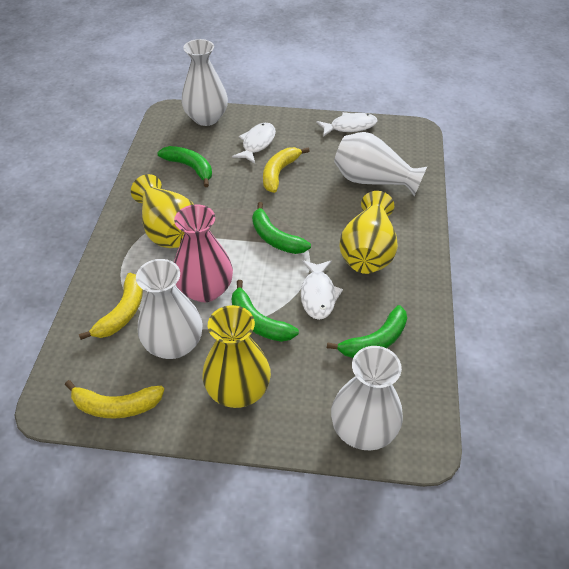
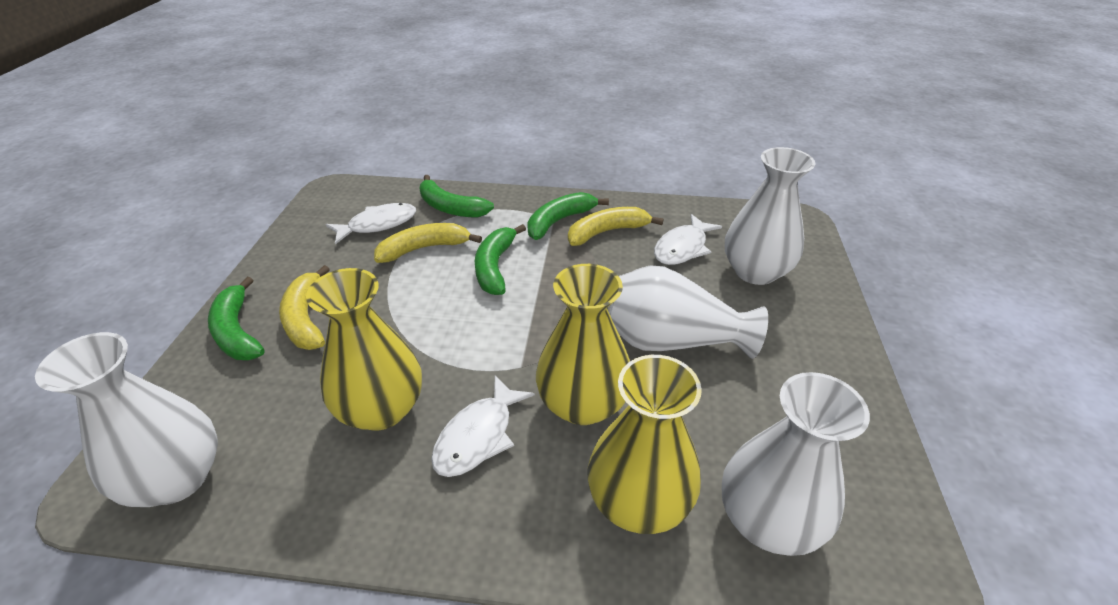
pink vase: [174,205,233,302] = 1 -> none = 0

